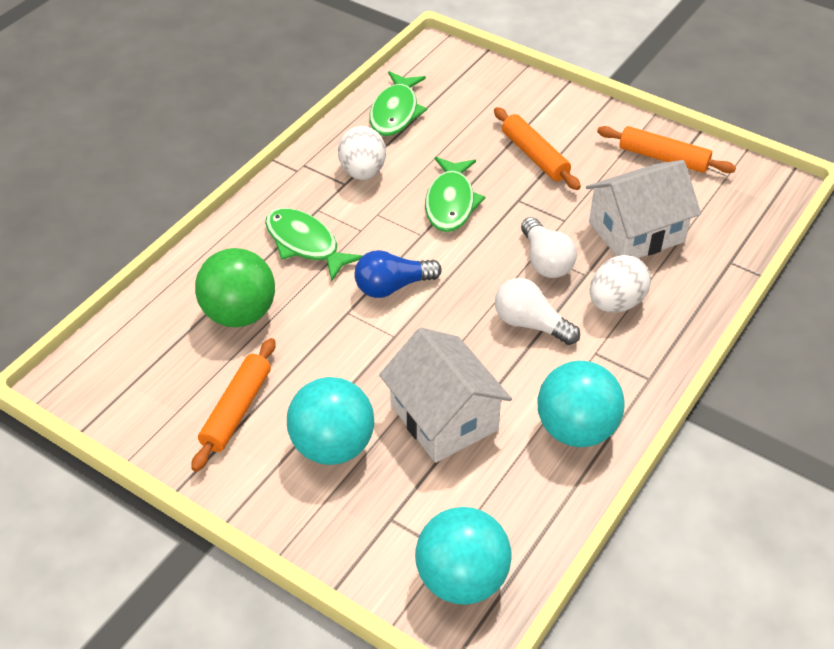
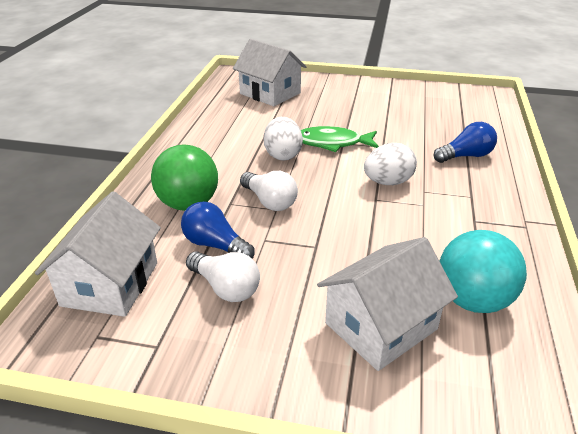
blue light bulb: [354,250,442,298] = 1 -> [181,202,255,258] [433,122,497,163] = 2
green fish: [265,208,363,281] [369,71,427,136] [425,157,485,232] = 3 -> [301,126,379,152] = 1
orange rolling pin: [191,338,276,472] [494,107,581,190] [597,126,736,173] = 3 -> none = 0
turquoise ball: [287,377,374,465] [415,507,512,605] [537,361,625,447] = 3 -> [440,230,527,313] = 1
white house: [379,328,512,463] [586,160,701,258] = 2 -> [35,191,161,317] [233,39,307,106] [317,237,458,371] = 3

